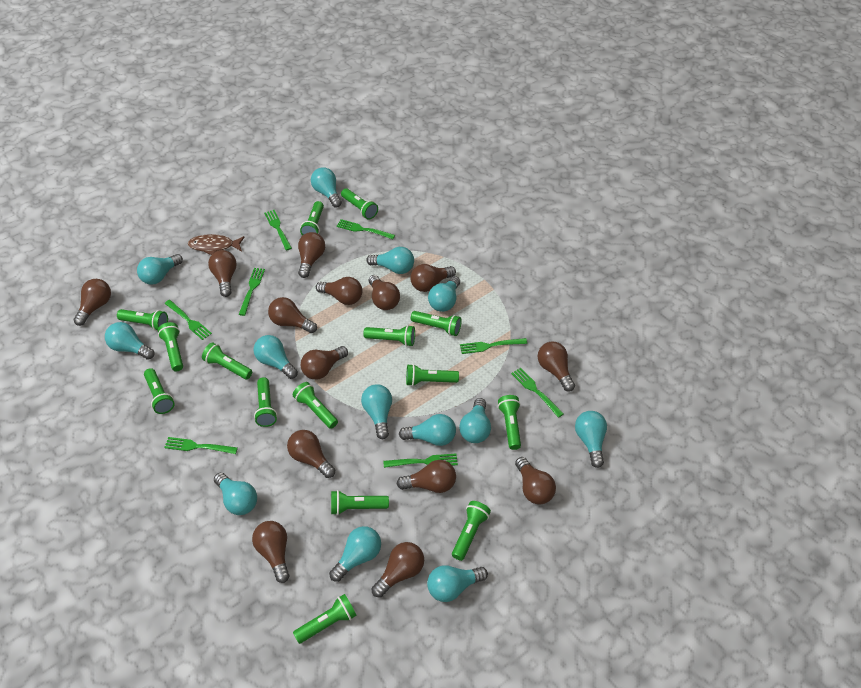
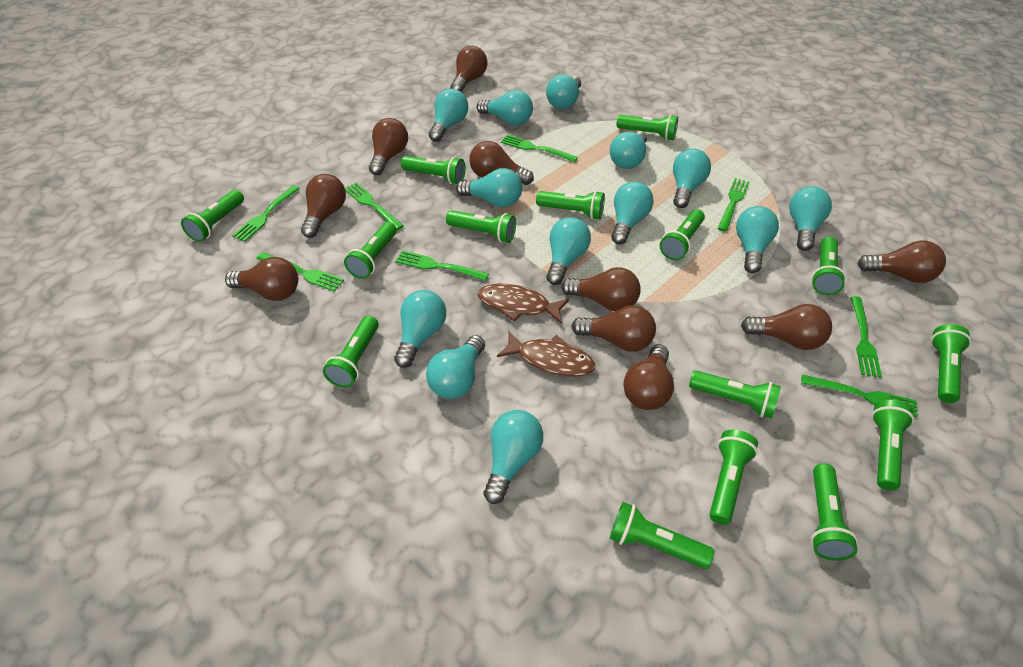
brown fish: [188,234,245,255] = 1 -> [478,284,569,324] [497,331,595,377] = 2
brown light bulb: [74,279,111,326] [208,250,237,297] [252,521,290,583] [268,297,317,333] [287,430,335,478] [298,232,325,278] [301,346,348,380] [316,277,363,305] [369,275,400,310] [371,542,424,598] [397,460,456,493] [410,264,456,292] [515,457,556,505] [537,341,575,392] = 14 -> [225,257,298,301] [301,174,346,238] [369,118,408,175] [450,46,487,92] [469,141,534,185] [561,267,641,311] [571,305,656,352] [623,344,674,410] [741,304,832,350] [857,241,946,283] = 10

